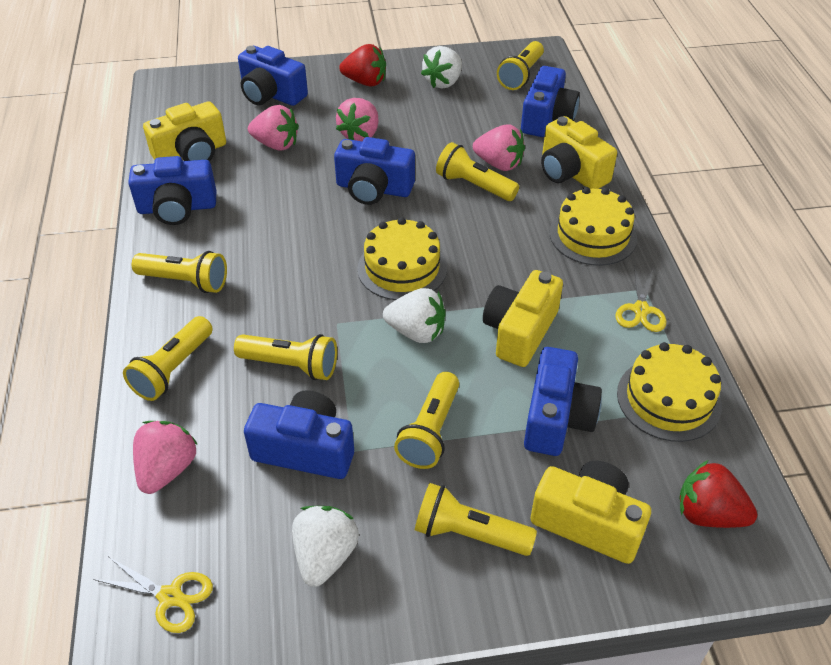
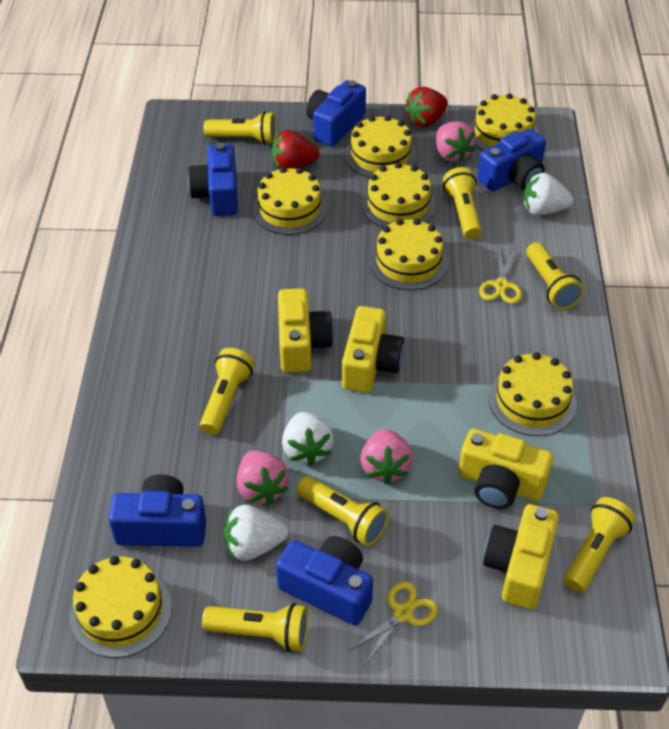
blue camera: [128,156,217,225] [238,46,308,106] [244,390,354,479] [334,137,415,205] [521,66,580,137] [524,347,602,456] = 6 -> [108,474,206,547] [188,143,238,216] [276,536,373,625] [306,80,366,147] [477,129,546,191] = 5
pink strawberry: [133,421,198,494] [248,105,299,151] [336,98,378,142] [473,124,525,171] = 4 -> [237,450,289,505] [360,429,413,484] [436,121,476,162] = 3
yellow cake: [357,217,447,300] [550,187,637,266] [617,342,722,442] = 3 -> [70,556,172,658] [252,167,327,235] [345,115,417,178] [361,162,436,227] [370,218,448,290] [469,93,539,151] [488,352,577,436] = 7

